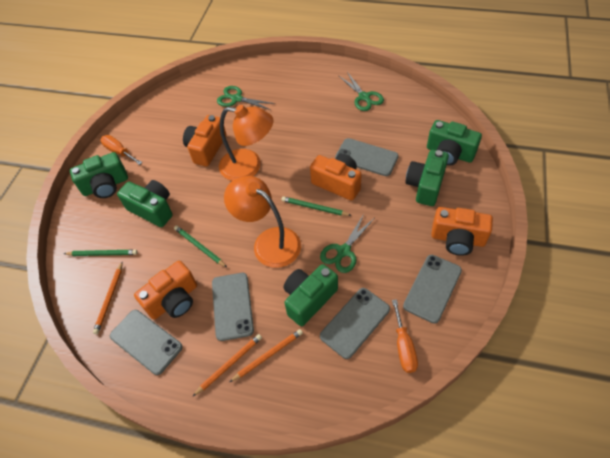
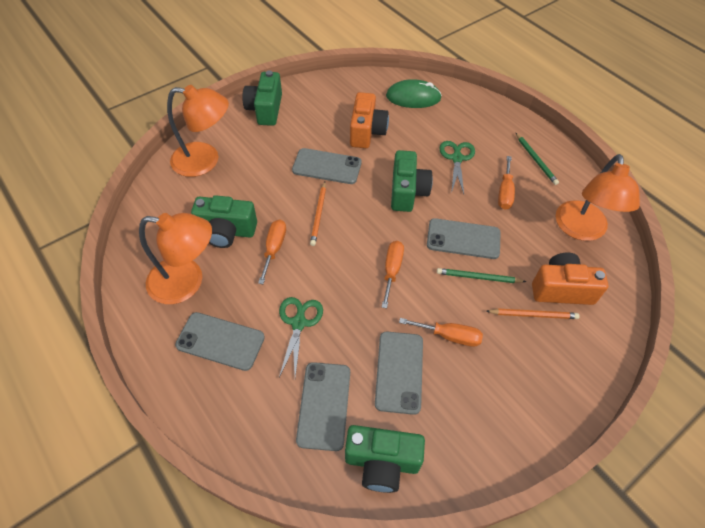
green camera: [70,152,128,198] [117,180,173,227] [284,264,338,326] [405,150,449,206] [427,120,482,166] = 5 -> [191,195,257,248] [242,70,282,126] [345,425,425,493] [391,150,433,212] = 4
green mouse: none = 0 -> [386,79,442,108] = 1
green pencil: [64,250,138,256] [174,226,227,267] [282,196,352,216] = 3 -> [437,268,526,283] [515,132,559,185] = 2
green scissors: [217,86,275,110] [320,214,374,273] [339,72,384,111] = 3 -> [279,297,323,377] [440,141,475,194] = 2
orange camera: [134,261,197,320] [183,115,227,167] [310,154,362,201] [431,207,493,256] = 4 -> [350,92,389,148] [532,253,608,305] = 2
orange lamp: [219,105,273,181] [224,176,301,268] = 2 -> [139,213,212,304] [167,85,229,177] [556,154,640,241] = 3
orange pencil: [93,261,123,334] [192,334,262,397] [230,329,303,382] = 3 -> [310,182,326,246] [486,309,580,319] = 2
orange screwdriver: [100,135,142,165] [392,299,418,373] = 2 -> [258,220,286,284] [382,241,404,308] [399,318,483,347] [498,156,515,210] = 4

